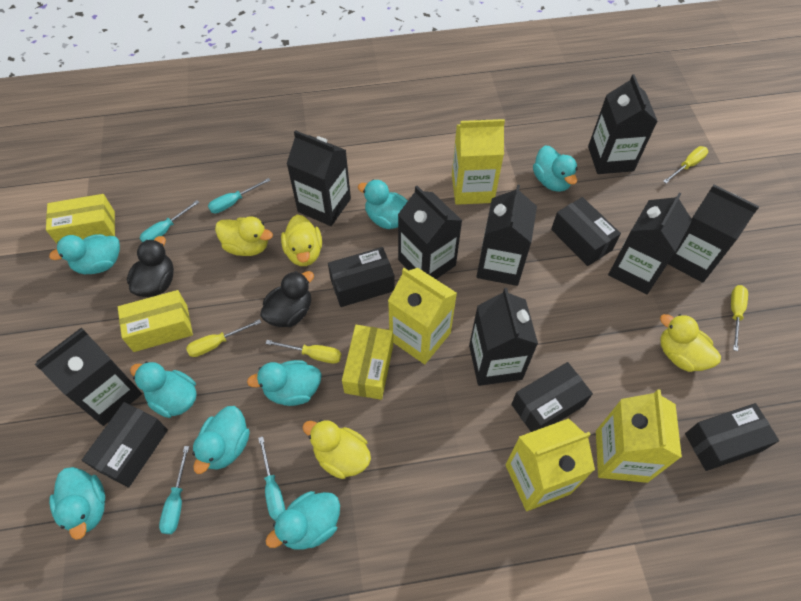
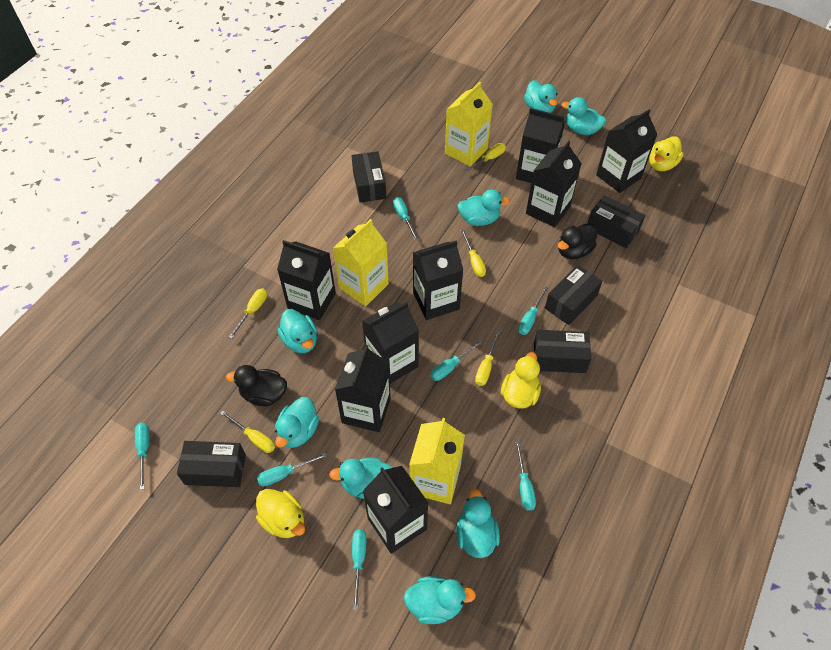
turquoise screwdriver: [140,200,200,242] [159,446,189,534] [208,178,271,213] [258,436,285,521] = 4 -> [135,423,150,490] [257,453,327,486] [352,530,366,610] [393,197,419,241] [430,340,483,381] [515,441,536,511] [518,286,548,335] = 7
yellow box: [46,194,115,244] [118,290,193,352] [342,325,393,400] = 3 -> none = 0
yellow carton: [388,268,457,364] [452,119,505,205] [505,418,595,511] [596,389,682,483] = 4 -> [333,219,389,306] [409,418,465,504] [445,82,493,166] = 3
yellow duck: [215,216,273,256] [281,215,322,266] [302,420,371,479] [660,314,721,372] = 4 -> [256,489,305,538] [501,352,541,409] [649,136,684,171] = 3
yellow screwdriver: [186,319,261,357] [265,340,341,364] [663,146,708,183] [731,285,748,351] = 4 -> [220,410,275,453] [229,288,267,339] [461,230,486,277] [463,143,506,173] [475,330,501,386] = 5

